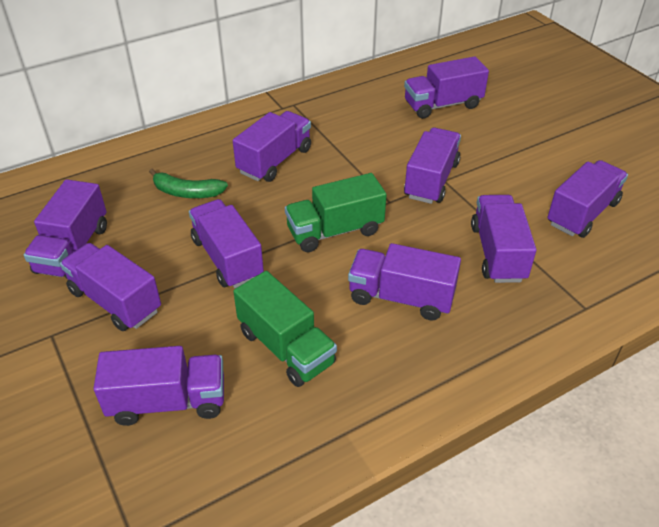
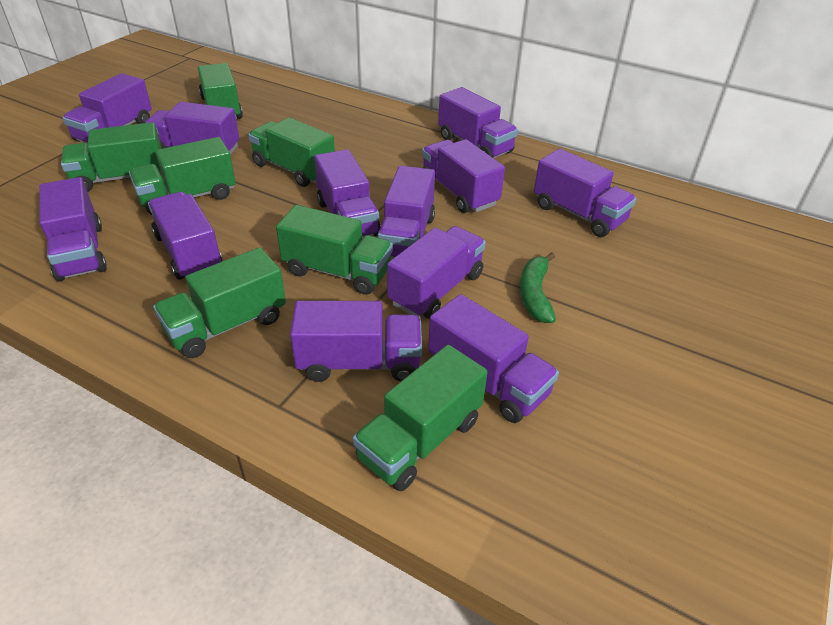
green truck: [233,271,337,387] [285,173,387,252] = 2 -> [61,122,162,192] [129,137,236,215] [153,247,286,358] [198,63,243,119] [248,117,335,187] [276,205,393,295] [353,345,488,491] = 7
purple truck: [24,179,107,278] [60,243,161,331] [94,346,224,426] [189,199,264,288] [233,111,311,182] [348,243,461,321] [404,56,489,119] [404,128,461,204] [471,195,537,283] [547,160,628,238] = 10 -> [39,177,107,281] [62,73,152,143] [145,102,239,155] [148,192,222,280] [290,301,422,382] [314,149,381,238] [378,166,435,258] [387,226,486,319] [422,139,505,213] [428,294,559,423] [438,87,518,158] [534,149,636,237] = 12

